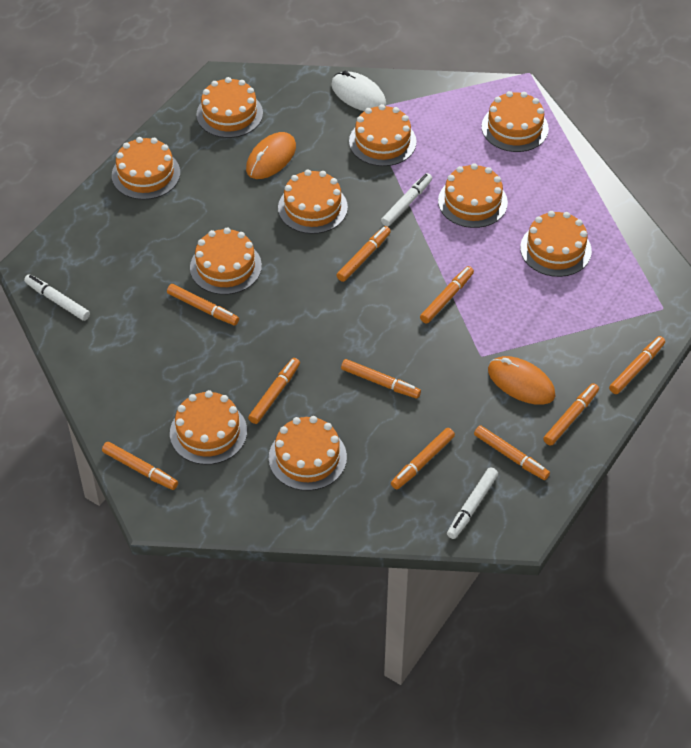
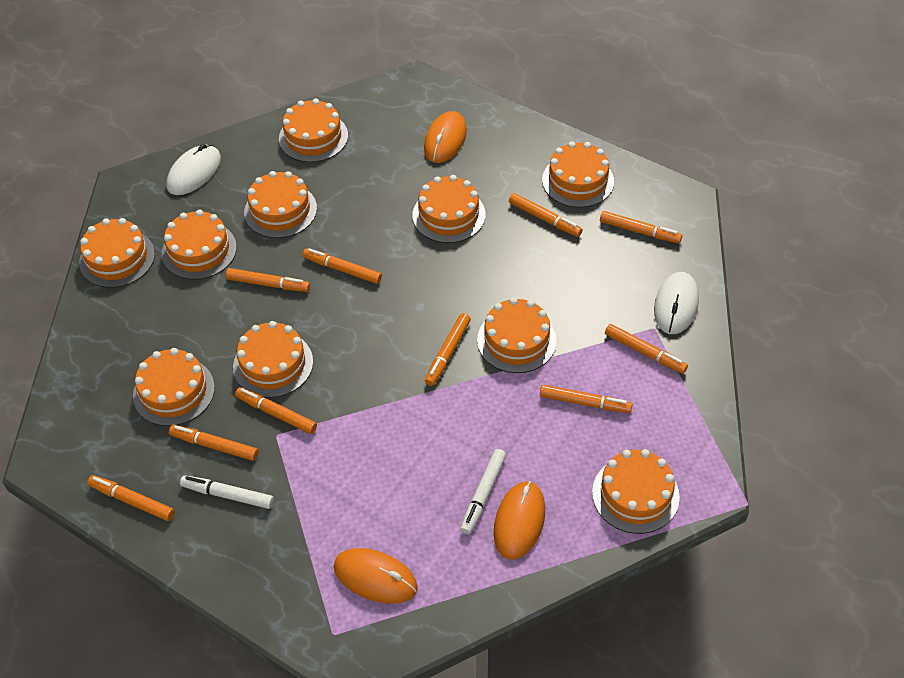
orange mouse: [246,132,296,179] [488,356,555,405] = 2 -> [334,548,418,604] [424,111,467,163] [494,481,545,560] = 3
white marker: [24,274,90,321] [381,173,432,227] [447,467,498,539] = 3 -> [180,475,274,509] [460,449,506,534] = 2
white mouse: [331,71,386,111] = 1 -> [166,144,221,195] [654,272,699,334] = 2

